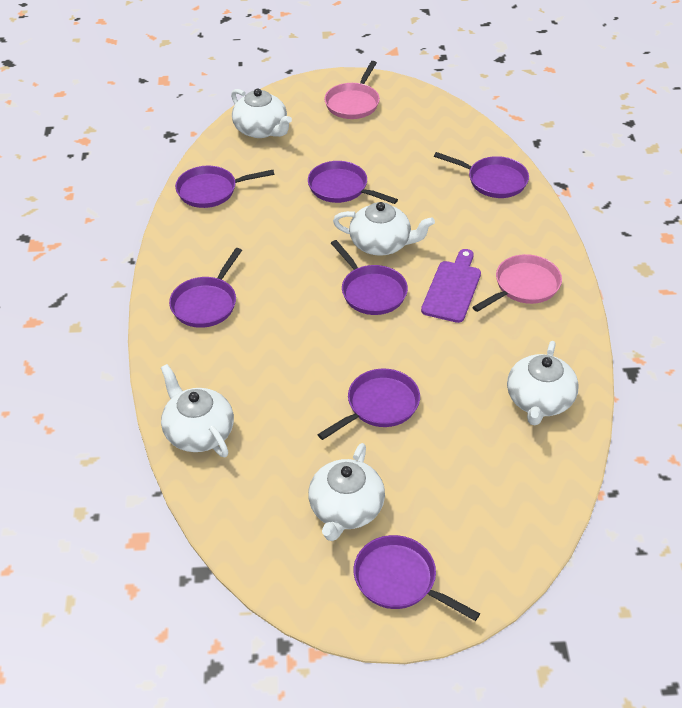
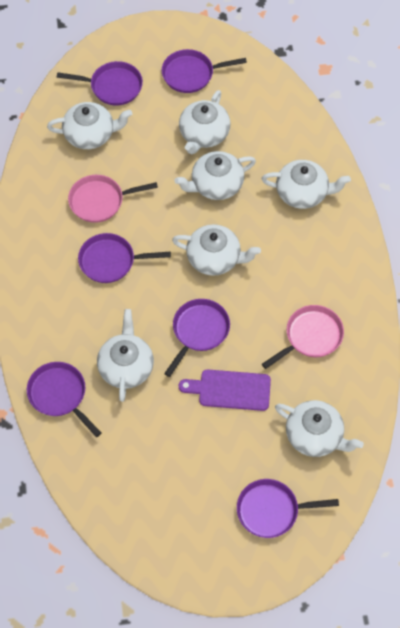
purple pan: [169,248,242,328] [175,166,274,208] [308,161,398,204] [317,369,420,440] [331,240,408,315] [354,535,480,621] [434,152,529,198] = 7 -> [27,362,101,437] [57,61,143,106] [78,233,171,283] [162,49,247,93] [164,299,230,377] [237,479,339,538] = 6
white teapot: [161,364,234,457] [231,88,292,138] [308,443,385,541] [333,202,435,256] [507,341,579,425] = 5 -> [47,102,132,149] [97,309,154,402] [172,224,261,276] [175,151,256,200] [179,90,231,154] [262,160,351,209] [275,400,364,457] = 7

